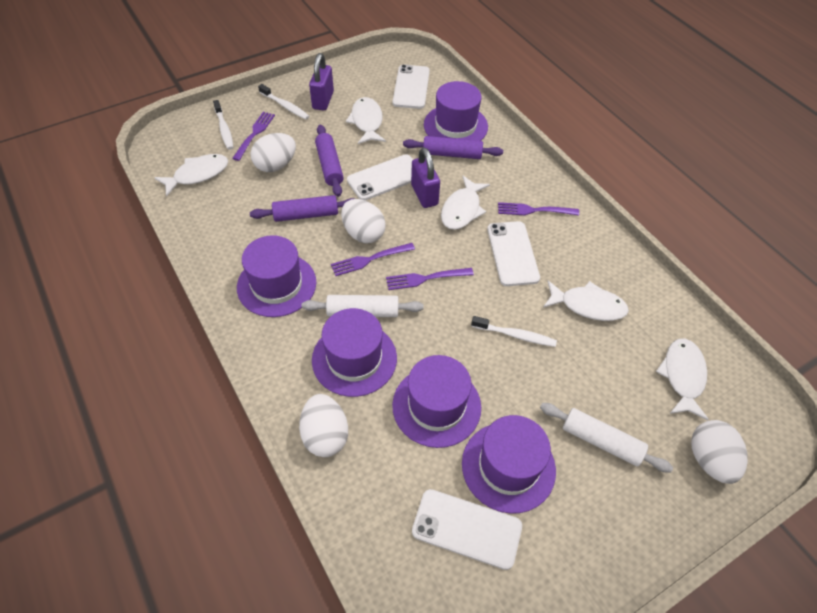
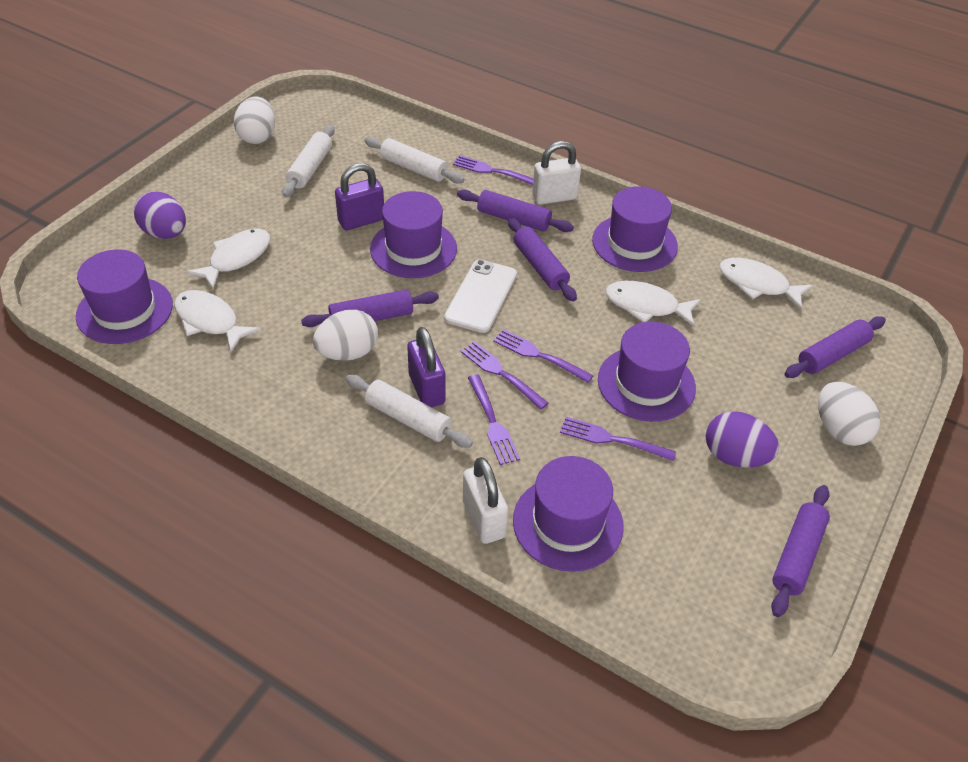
purple egg: none = 0 -> [134,191,186,239] [706,411,779,467] = 2
purple fork: [232,112,275,161] [331,243,415,276] [386,268,474,290] [498,202,579,216] = 4 -> [453,155,534,185] [461,341,549,410] [468,374,520,465] [493,329,594,383] [560,417,676,461] = 5
purple rolling pin: [250,195,355,222] [315,125,344,197] [403,136,503,159] = 3 -> [301,290,439,327] [457,190,574,232] [508,217,577,302] [771,485,830,617] [784,316,886,378] = 5
white egg: [251,133,296,172] [299,394,348,457] [341,199,386,243] [691,420,748,484] = 4 -> [234,96,275,144] [313,310,378,361] [818,382,880,446] = 3
white fish: [154,154,228,197] [346,97,386,144] [441,176,490,230] [543,281,629,321] [656,339,709,420] = 5 -> [174,290,261,352] [186,228,271,289] [605,281,701,327] [719,258,813,309] = 4
white padlock: none = 0 -> [463,457,508,544] [532,141,581,205] = 2
white phone: [347,154,413,200] [393,64,430,109] [412,489,522,570] [487,221,540,286] = 4 -> [444,259,517,333] = 1
white rolling pin: [302,295,424,317] [540,403,673,473] = 2 -> [282,125,335,197] [346,375,473,448] [364,137,465,184] = 3
white toothbrush: [213,100,234,150] [258,84,309,120] [471,316,557,347] = 3 -> none = 0

